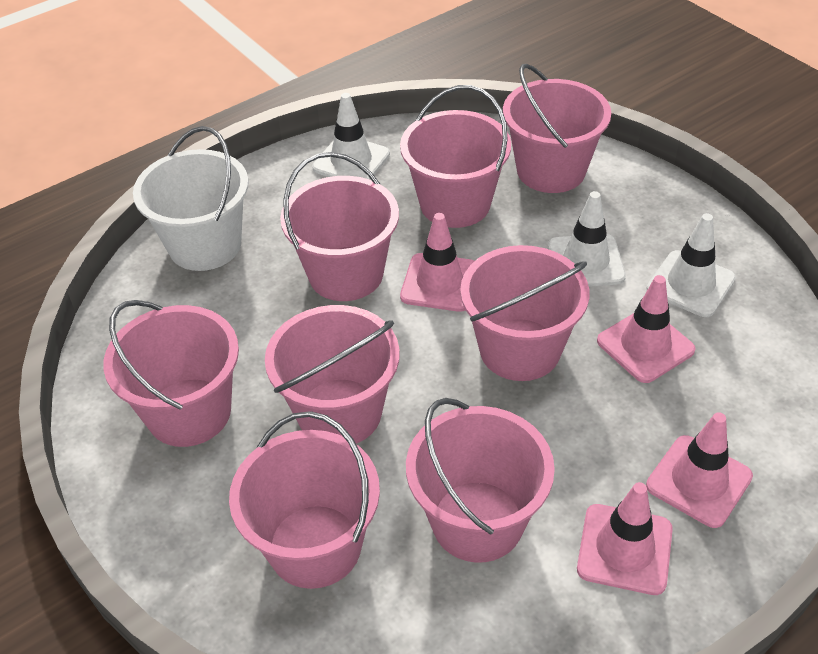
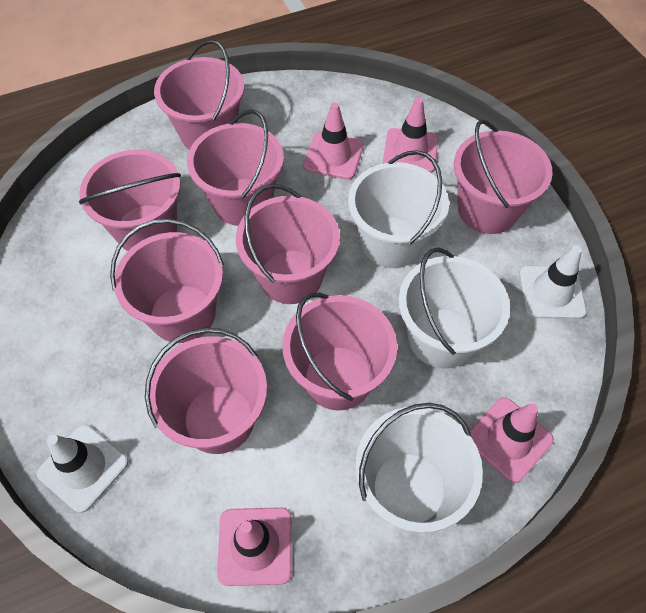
white bucket: [133,126,249,271] = 1 -> [348,150,449,268] [355,403,483,533] [399,248,510,368] = 3
white traffic cone: [312,93,390,180] [548,191,626,287] [646,213,736,317] = 3 -> [37,425,129,513] [519,245,587,319] = 2

